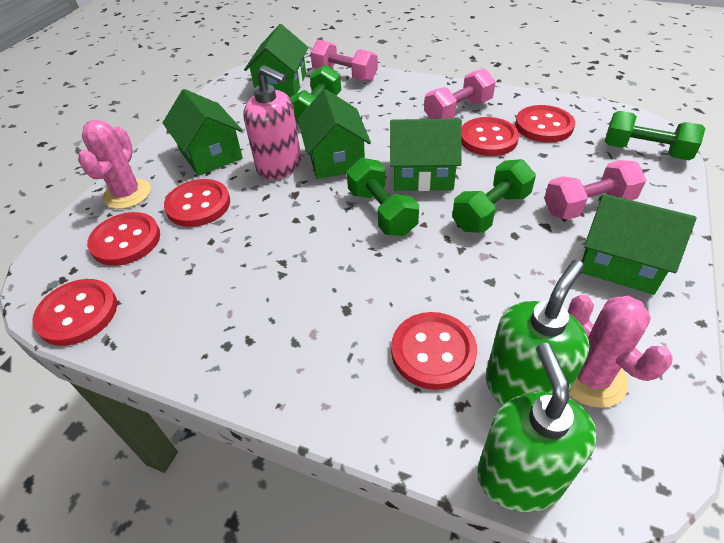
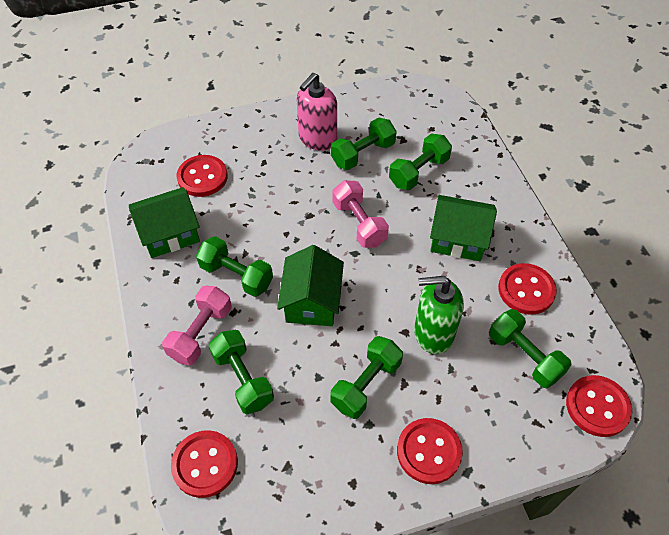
green dumbbell: [290,65,341,124] [347,158,419,236] [452,159,536,233] [605,111,705,160] = 4 -> [196,236,273,297] [209,330,274,414] [330,336,403,419] [331,117,397,170] [389,134,452,190] [489,309,572,389] = 6
green house: [163,89,243,176] [244,24,308,97] [298,89,371,179] [390,118,462,191] [581,194,696,295] = 5 -> [129,187,200,258] [277,245,344,326] [430,195,497,261] = 3
green soap dispenser: [477,343,597,512] [486,260,589,406] = 2 -> [414,276,464,354] = 1
pink cactus: [78,120,151,209] [568,294,672,408] = 2 -> none = 0
pink dumbbell: [310,40,378,82] [424,69,496,119] [544,160,646,220] = 3 -> [162,286,232,366] [332,180,389,248] = 2
red button: [32,279,117,346] [87,212,160,266] [164,179,230,227] [391,312,477,390] [462,117,519,156] [515,105,575,143] = 6 -> [171,430,238,498] [177,155,228,197] [397,418,463,484] [498,263,557,315] [566,375,632,437] = 5

